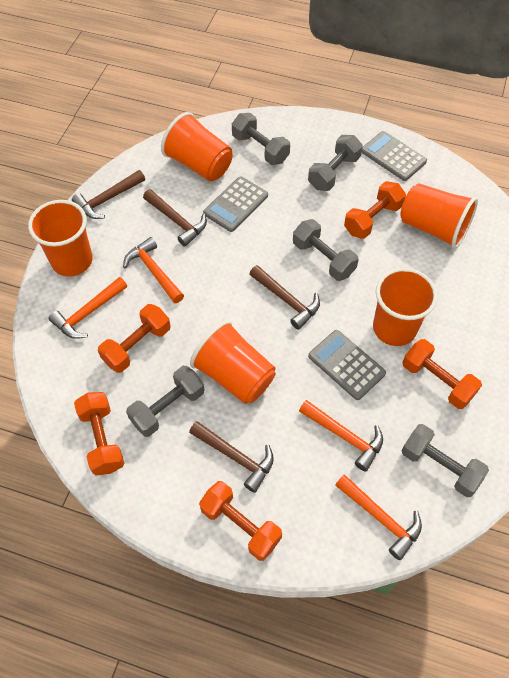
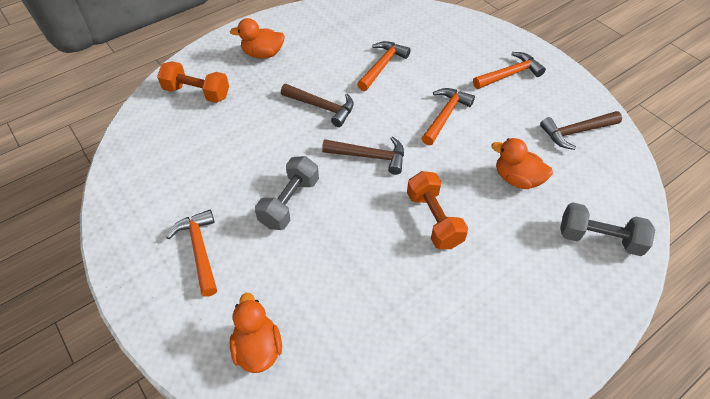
brown hammer: [72,170,145,219] [143,189,207,247] [189,421,274,493] [250,265,320,330] = 4 -> [281,84,354,127] [322,136,404,175] [540,111,622,150] = 3
grey calculator: [203,176,268,232] [308,330,386,400] [362,131,427,181] = 3 -> none = 0
grey dumbbell: [126,366,204,437] [232,113,290,165] [293,219,359,281] [308,135,363,191] [401,424,489,497] = 5 -> [255,156,319,230] [560,202,655,256] = 2
orange cup: [28,200,93,277] [161,112,233,181] [190,320,276,404] [373,268,438,346] [400,183,478,249] = 5 -> none = 0
orange duck: none = 0 -> [230,18,285,59] [230,293,282,373] [491,138,553,189] = 3
orange dumbbell: [74,392,124,475] [98,304,171,373] [199,481,282,561] [344,181,406,239] [402,339,482,409] = 5 -> [157,61,229,103] [407,171,468,249] = 2

